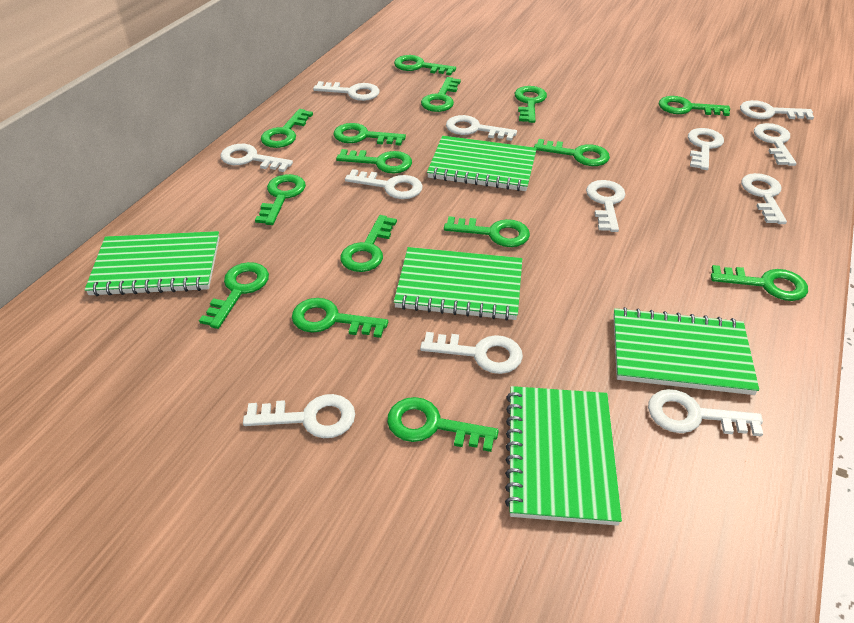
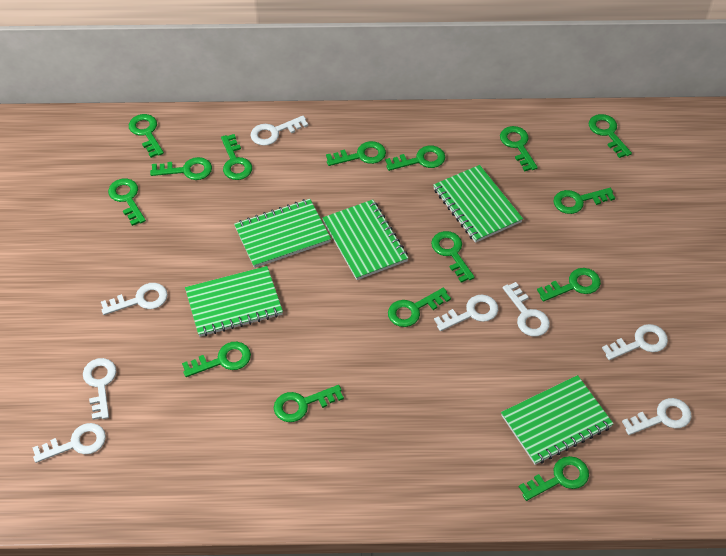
white key: [220,144,293,172] [243,394,355,438] [313,81,380,101] [345,169,423,199] [420,332,523,374] [446,115,517,141] [586,180,626,232] [648,389,763,437] [688,128,724,170] [740,100,814,120] [741,173,787,224] [754,123,797,166] = 12 -> [33,423,106,463] [83,358,117,420] [101,283,168,315] [251,116,308,146] [434,294,498,331] [503,282,550,336] [602,324,668,360] [622,398,692,435] = 8

